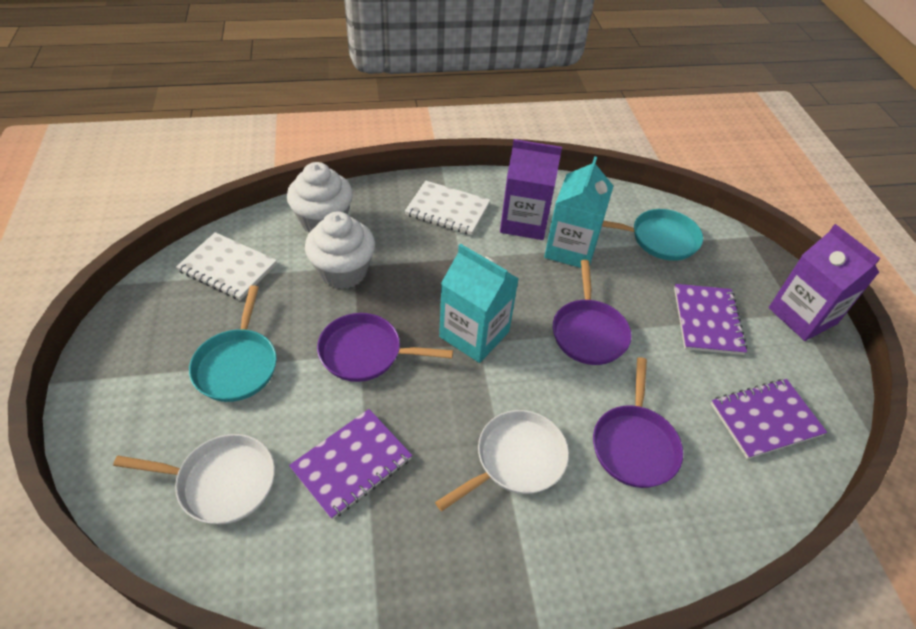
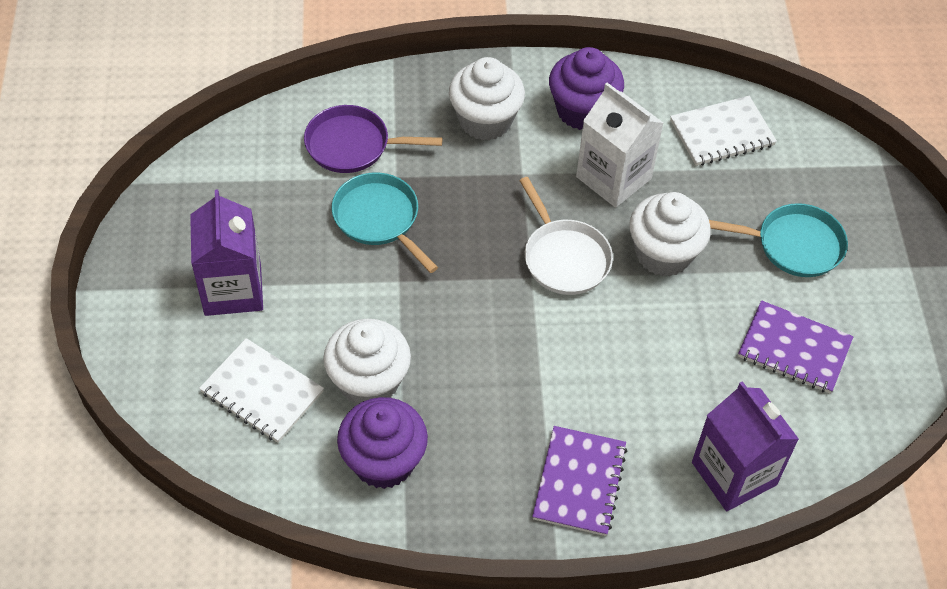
purple cupcake: none = 0 -> [337,397,428,489] [549,47,624,130] = 2
purple notebook: [289,409,412,520] [674,284,748,355] [711,379,827,459] = 3 -> [532,426,627,536] [738,300,853,394] = 2
purple pan: [317,313,453,382] [553,260,632,365] [593,357,683,488] = 3 -> [304,105,443,173] = 1
turquoise carton: [439,244,519,363] [544,156,613,268] = 2 -> none = 0
white carton: none = 0 -> [576,83,664,208] = 1
white cupcake: [287,162,353,233] [305,211,375,289] = 2 -> [323,319,411,405] [449,57,525,140] [629,192,711,277] = 3
white pan: [113,434,275,524] [435,410,569,511] = 2 -> [519,177,613,295] = 1

